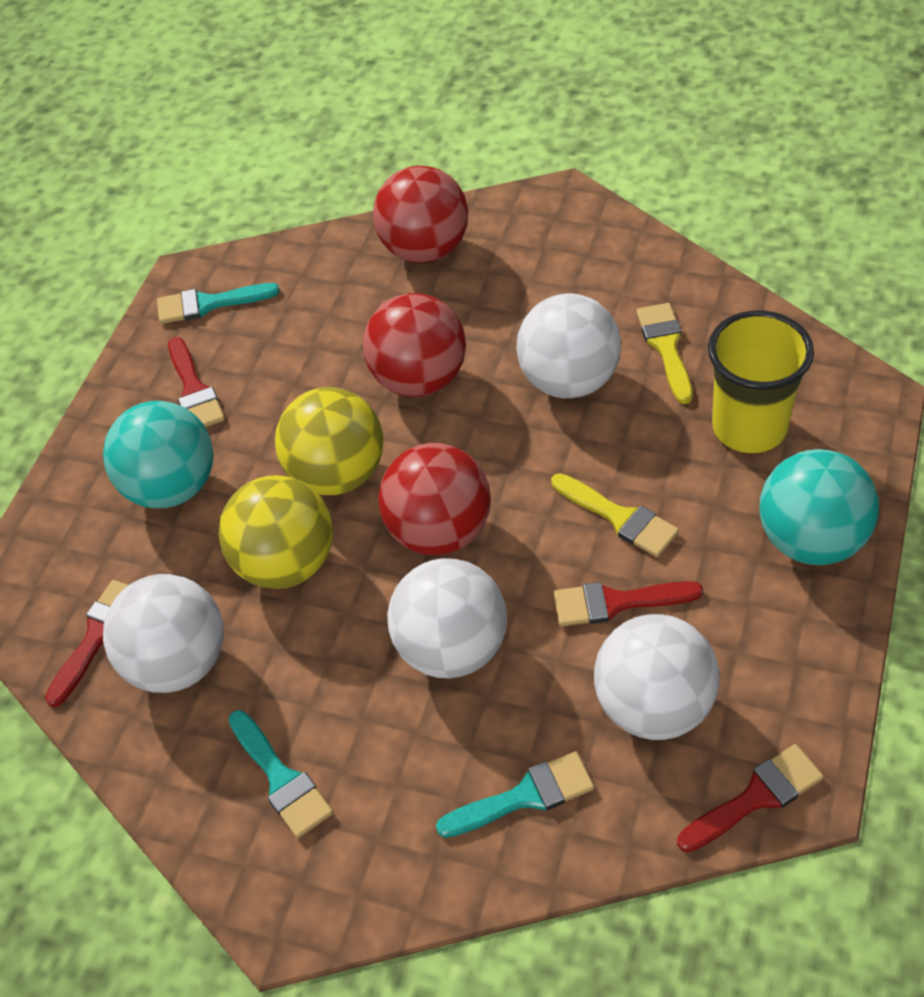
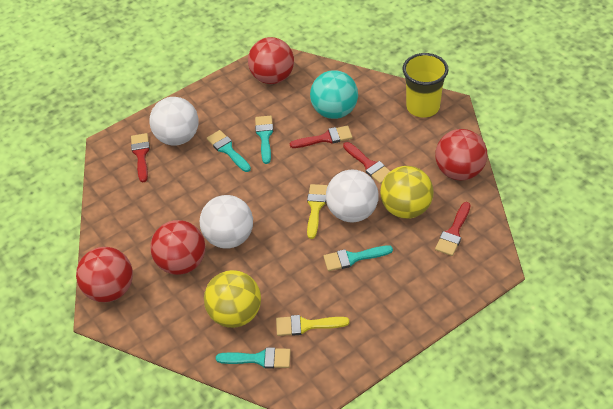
red ball: [363,293,466,397] [373,166,468,263] [378,443,491,555] = 3 -> [76,247,133,302] [150,220,206,275] [248,37,294,84] [435,129,487,180] = 4
turquoise ball: [103,401,214,508] [760,449,879,565] = 2 -> [310,70,358,119] = 1
turquoise brush: [157,283,280,324] [228,710,333,838] [436,751,594,838] = 3 -> [207,130,251,172] [216,347,291,369] [255,116,273,164] [323,245,393,271] = 4
white ball: [103,574,224,693] [387,558,507,678] [516,293,621,398] [594,614,720,740] = 4 -> [149,97,199,145] [200,195,253,249] [326,169,379,223] = 3

